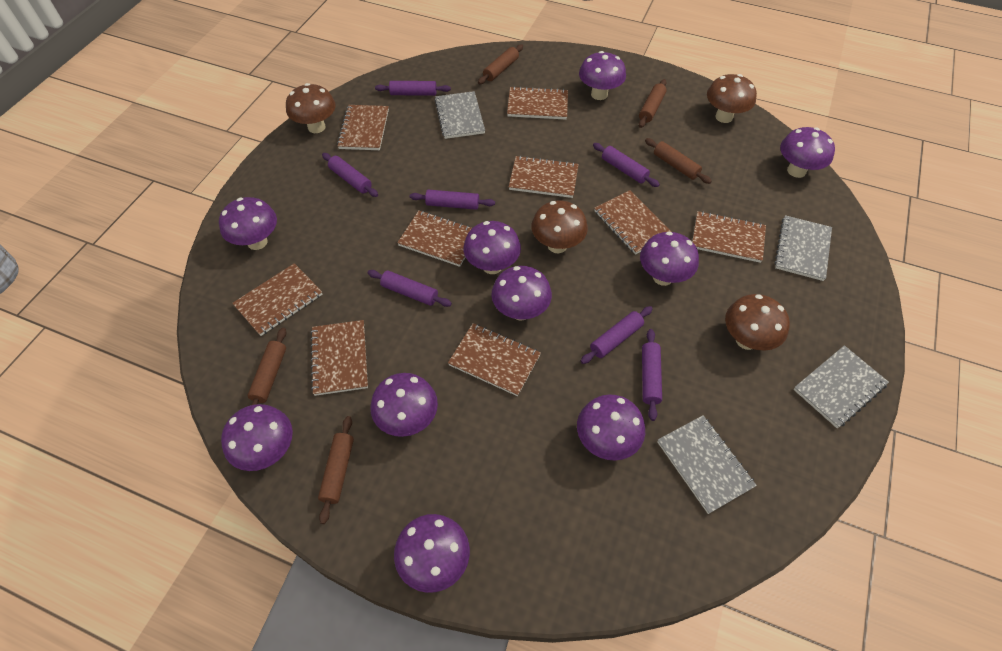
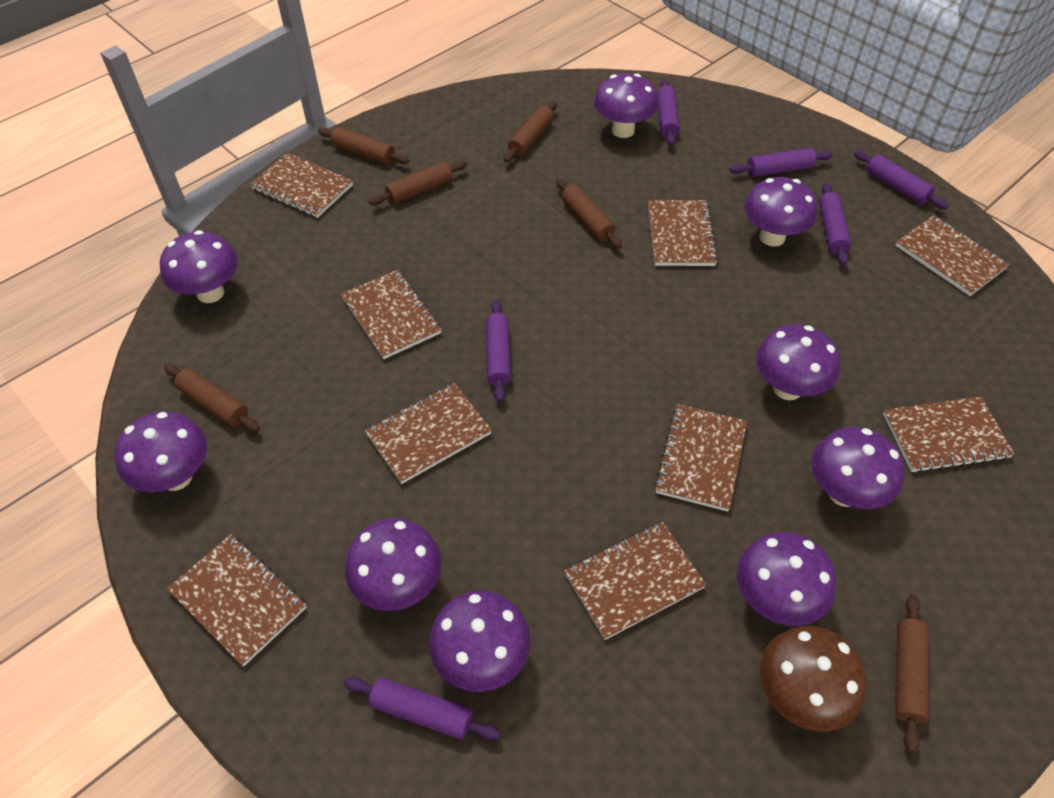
brown mushroom: [286,83,336,133] [531,200,588,253] [707,74,757,123] [725,294,790,351] = 4 -> [760,626,866,732] = 1
brown rolling pin: [247,328,286,405] [318,416,354,524] [478,44,523,84] [639,79,667,128] [645,138,712,184] = 5 -> [164,364,260,432] [318,127,409,164] [369,161,467,206] [504,101,557,162] [556,178,622,249] [895,595,929,753] = 6
grey notebook: [435,91,485,139] [657,415,757,514] [774,215,832,281] [793,345,889,428] = 4 -> none = 0
purple mushroom: [219,197,277,250] [221,404,293,471] [370,373,438,437] [394,514,470,593] [463,221,521,274] [492,266,552,321] [577,394,645,461] [579,51,626,100] [640,231,699,286] [780,127,835,178] = 10 -> [115,411,207,492] [160,230,238,303] [345,518,441,611] [429,591,531,692] [594,73,658,138] [737,532,836,626] [745,177,817,246] [756,325,840,400] [811,427,904,509] = 9
purple rolling pin: [322,153,378,197] [367,270,452,307] [375,81,451,96] [410,190,495,210] [581,306,653,364] [593,143,660,187] [642,329,662,421] = 7 -> [343,677,500,740] [486,300,511,402] [657,79,680,146] [730,148,833,177] [819,183,851,265] [854,150,948,210] = 6

